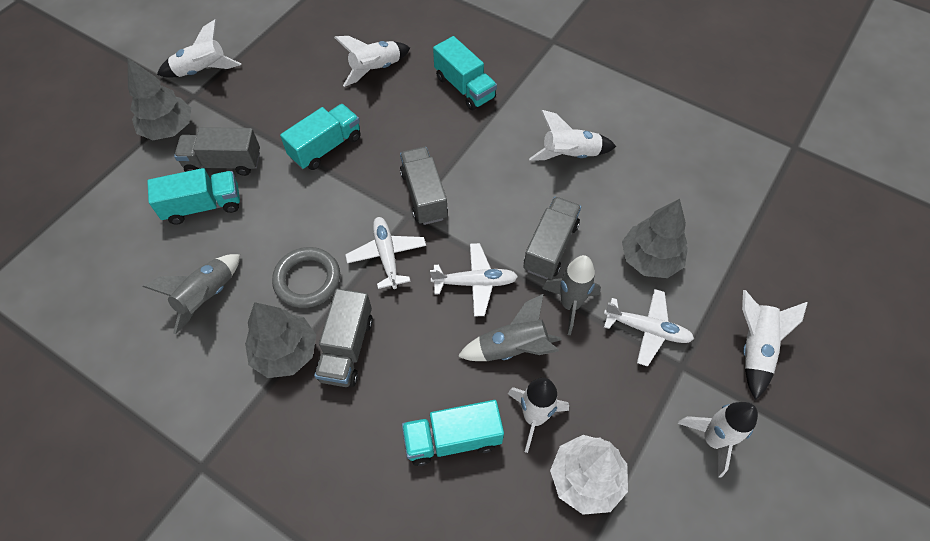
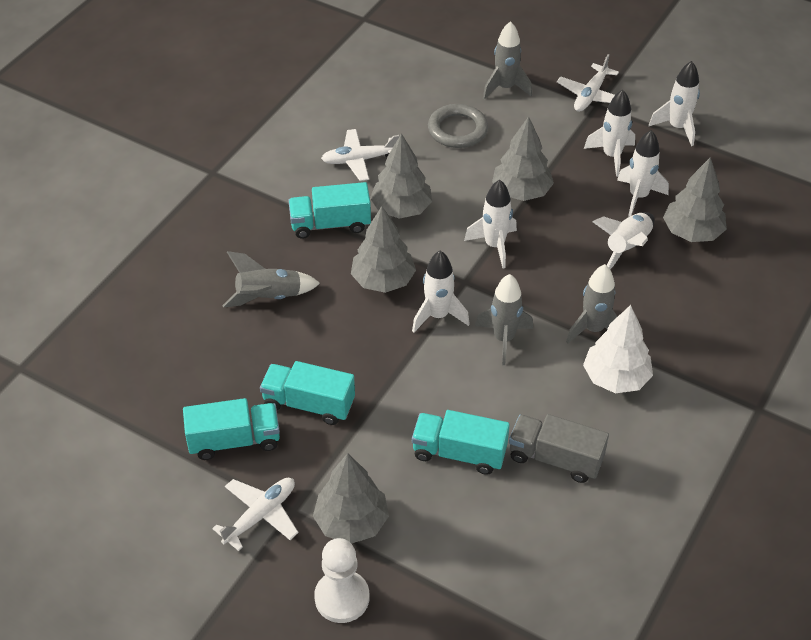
grey rocket: [143,254,240,334] [458,294,562,361] [542,255,601,335] = 3 -> [222,251,320,307] [475,274,533,365] [483,21,532,99] [566,264,617,344] = 4
grey tree: [128,58,191,140] [245,302,316,378] [622,199,688,278] = 3 -> [313,453,389,544] [351,206,416,293] [370,133,432,219] [492,116,554,201] [663,157,727,242] = 5
grey truck: [174,127,260,176] [314,288,373,387] [400,147,448,225] [523,197,581,279] = 4 -> [509,414,609,483] = 1
white pawn: none = 0 -> [314,538,369,623] = 1

